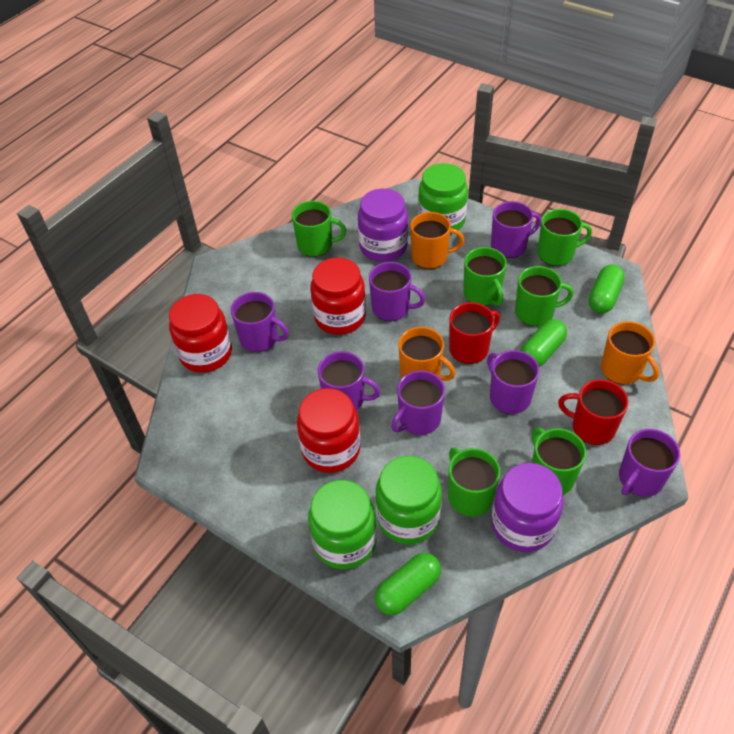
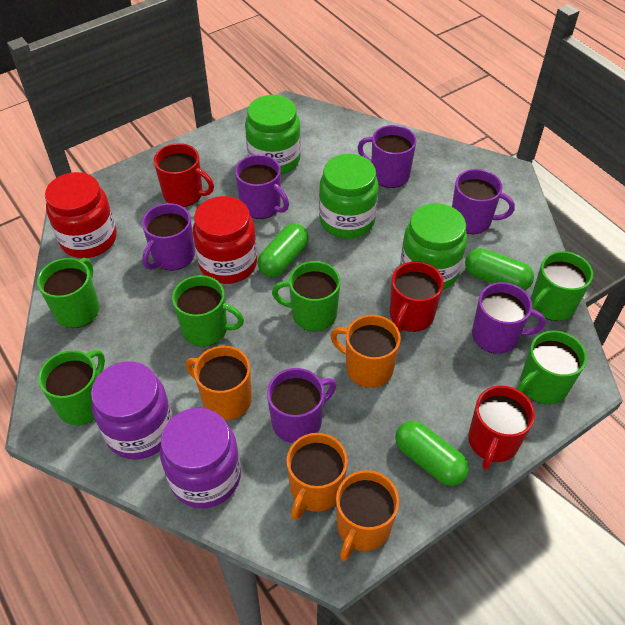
orange mug: [398,327,455,381] [410,212,464,269] [601,321,659,384] = 3 -> [186,346,252,420] [287,433,348,520] [330,315,401,388] [336,470,399,561] = 4
purple mug: [231,292,289,352] [318,351,380,410] [369,262,425,321] [391,371,445,435] [487,350,539,414] [491,201,541,258] [619,429,680,497] = 7 -> [142,203,195,271] [235,154,289,219] [267,368,336,443] [358,125,416,188] [452,169,515,234] [472,282,546,354] = 6
red jar: [169,294,232,373] [297,388,361,473] [310,258,366,335] = 3 -> [45,172,117,258] [193,196,257,284] = 2
red mug: [449,302,500,364] [558,379,629,445] = 2 -> [154,143,214,207] [390,261,444,333] [468,386,535,470] = 3

